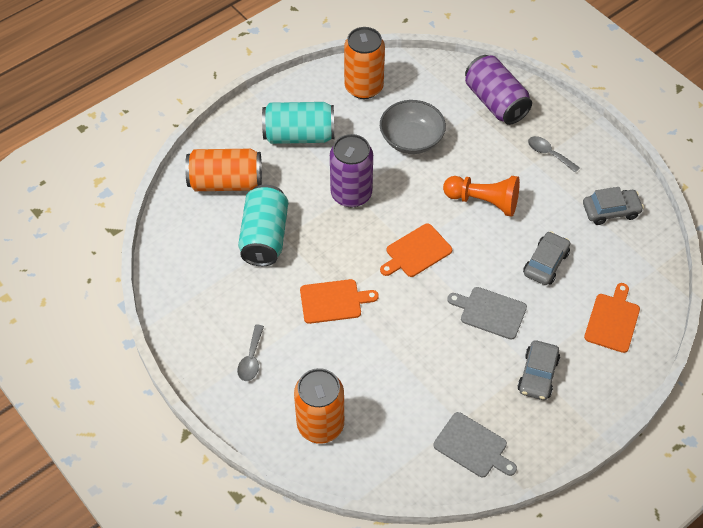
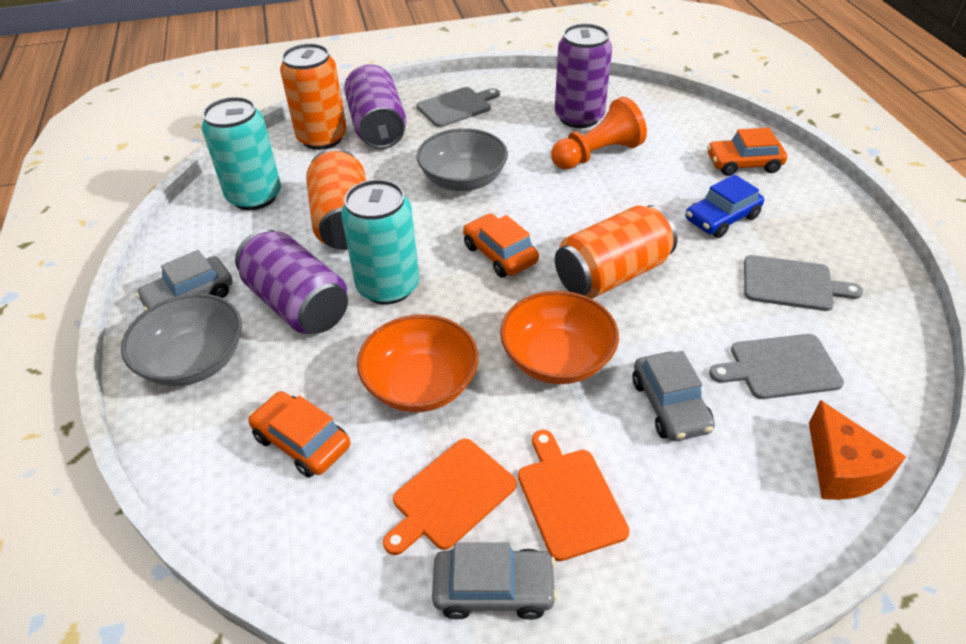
blue car: none = 0 -> [685,174,764,238] = 1
grey bowl: [380,100,446,154] = 1 -> [121,293,242,386] [416,128,508,191] = 2
grey cutting board: [433,412,517,477] [447,287,527,340] = 2 -> [416,87,500,127] [709,334,844,399] [744,255,863,311] = 3
grey spoon: [237,325,264,381] [528,136,580,173] = 2 -> none = 0
orange bowl: none = 0 -> [357,314,478,412] [500,291,619,384] = 2
orange car: none = 0 -> [248,391,350,478] [463,214,539,277] [707,128,787,176] = 3
orange cheese: none = 0 -> [809,400,906,500] = 1
orange cutting board: [300,279,379,324] [380,223,452,277] [584,283,640,353] = 3 -> [383,438,517,555] [518,430,630,561] = 2
purple can: [330,134,373,208] [465,55,532,125] = 2 -> [235,229,348,334] [344,64,407,149] [555,23,612,128] = 3

